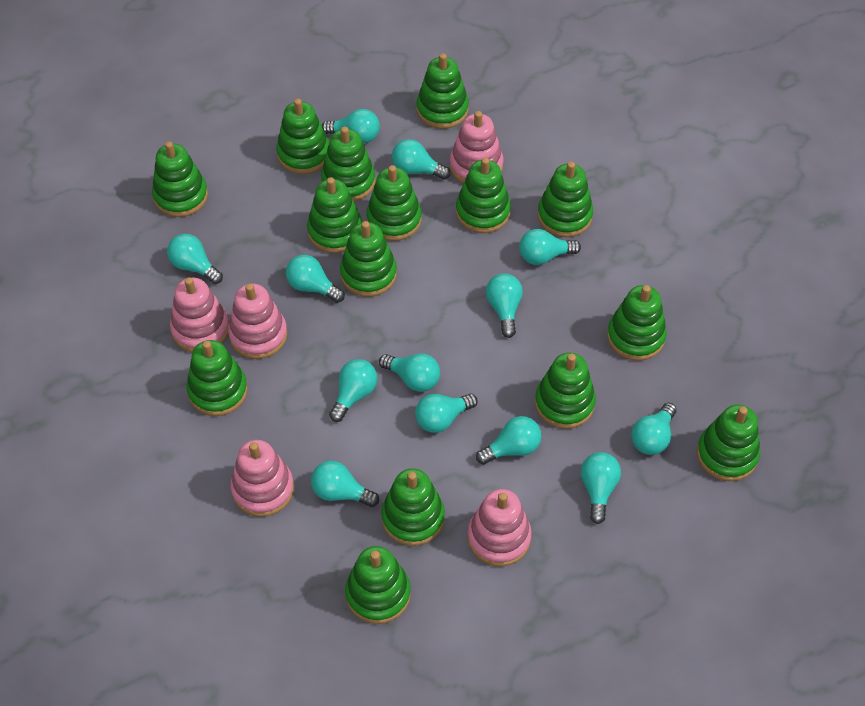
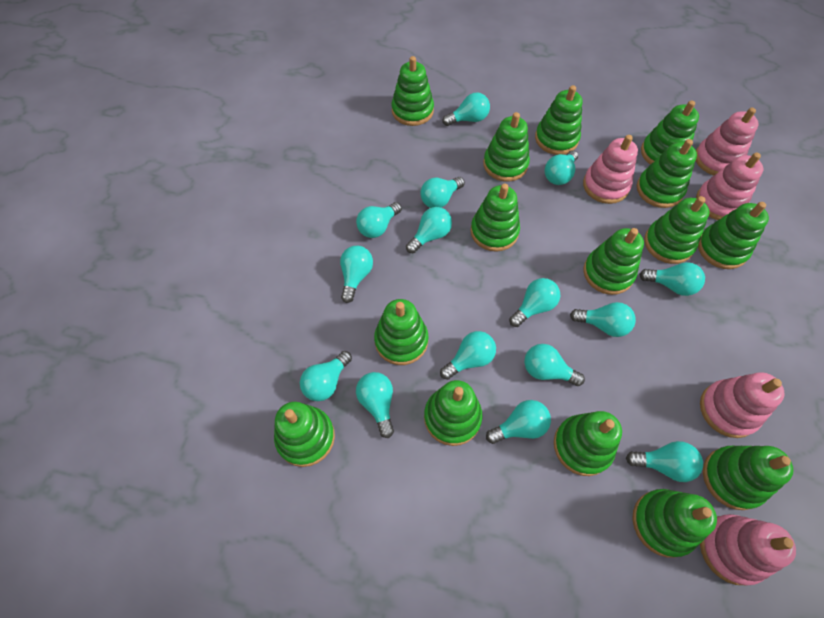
turquoise light bulb: [167,234,223,284] [286,255,345,303] [311,461,379,507] [322,109,380,143] [329,359,378,422] [379,353,440,392] [392,139,450,180] [415,394,478,433] [476,416,542,465] [486,273,523,338] [519,229,581,265] [581,452,621,524] [631,403,677,455] = 13 -> [300,351,352,401] [340,246,373,303] [356,202,402,238] [356,372,394,438] [406,207,452,253] [420,177,465,208] [440,331,496,380] [443,92,490,126] [486,400,551,444] [509,278,560,327] [524,344,585,386] [545,150,578,185] [570,302,636,337] [626,441,703,482] [639,262,705,296] = 15

